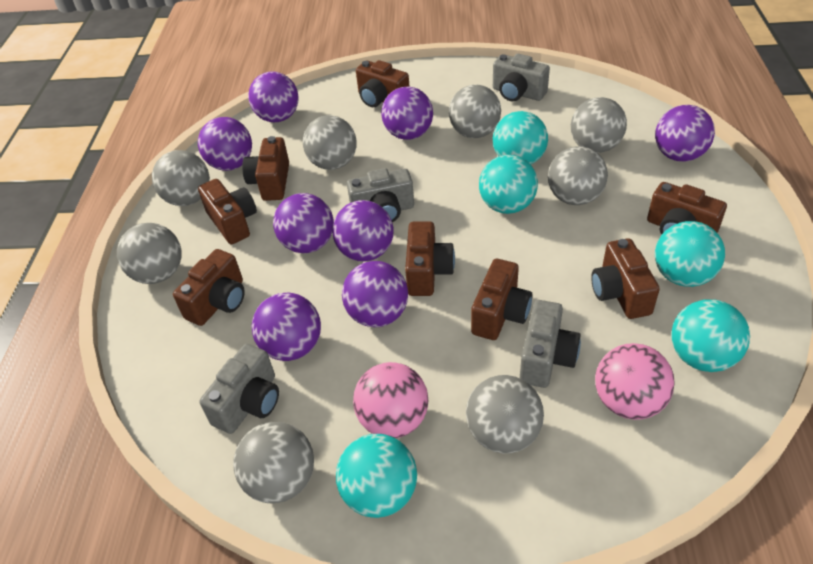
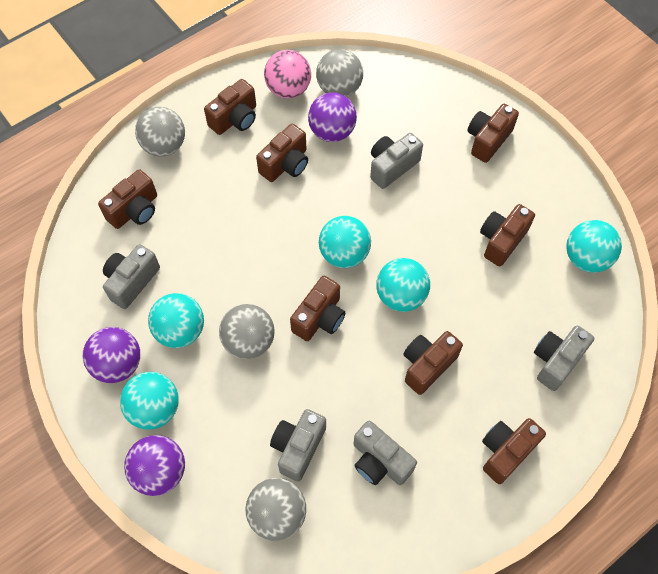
grey ball: [117,223,182,284] [152,150,210,206] [233,422,314,504] [303,115,357,170] [449,85,501,138] [466,375,544,453] [548,146,608,205] [571,97,627,153] = 8 -> [135,107,185,157] [219,304,275,359] [246,478,306,541] [316,49,363,97] = 4
grey camera: [199,344,279,434] [347,168,414,222] [493,54,550,101] [520,300,581,388] = 4 -> [103,244,160,309] [270,409,326,482] [354,421,417,485] [370,133,423,189] [534,326,594,391] = 5
pink ball: [353,362,428,438] [595,343,675,420] = 2 -> [264,50,311,99] = 1
purple ball: [198,117,252,171] [248,71,299,122] [252,292,321,361] [273,193,334,253] [332,200,394,262] [342,261,408,327] [381,86,433,140] [655,105,715,162] = 8 -> [83,327,140,383] [124,435,185,496] [308,93,357,142] = 3

